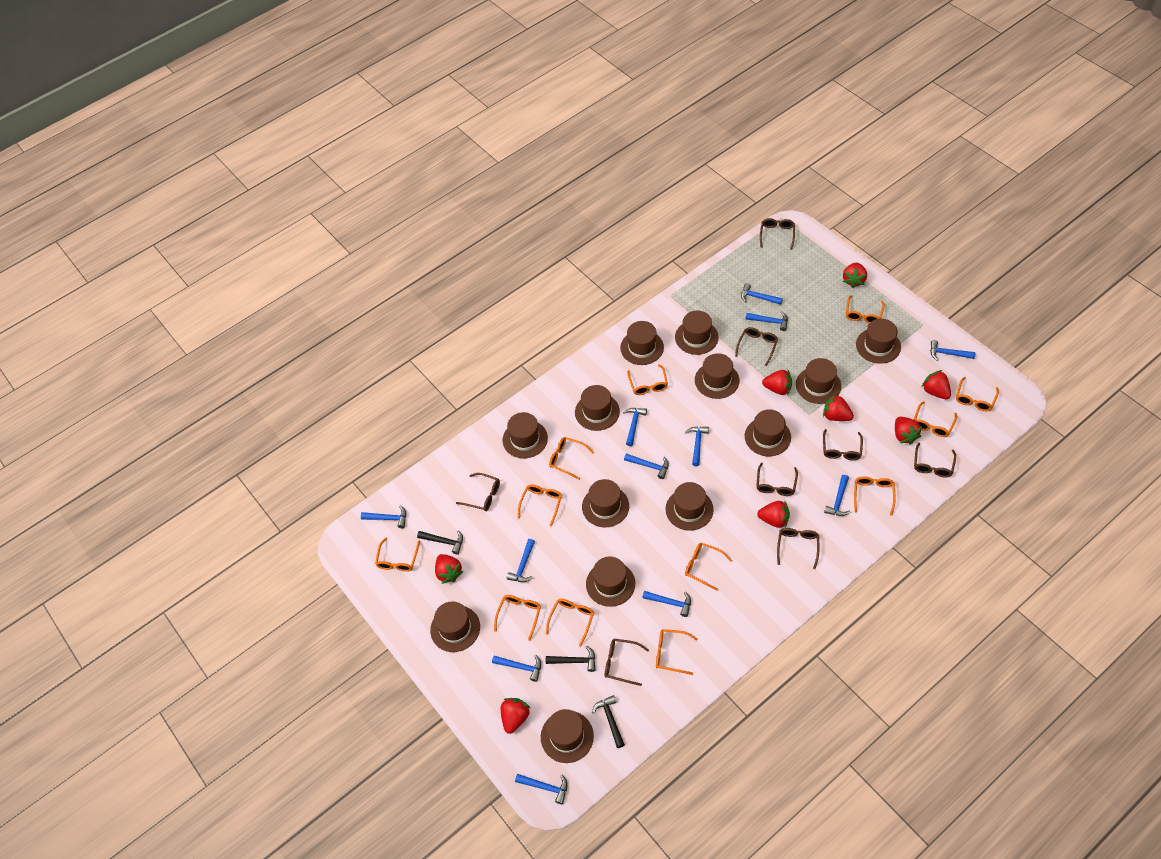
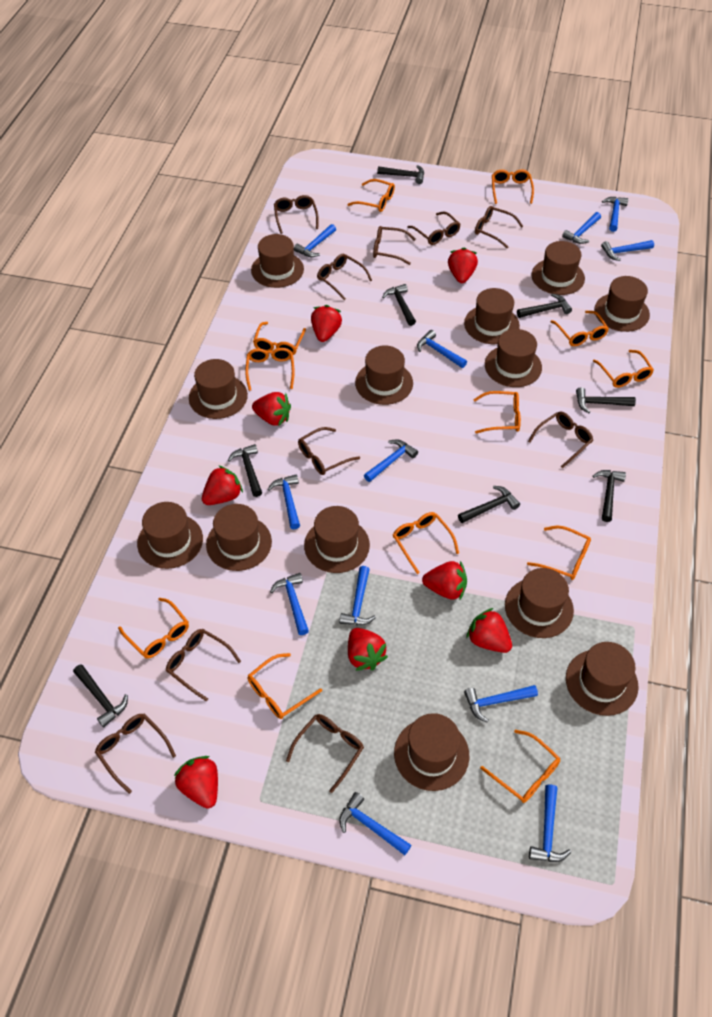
black hammer: [417,530,463,554] [546,646,595,672] [592,695,625,748] = 3 -> [73,664,128,728] [228,444,262,497] [377,165,424,184] [382,284,416,326] [458,486,520,523] [517,294,572,318] [576,387,636,413] [593,470,626,522] = 8
brown glasses: [456,473,500,511] [605,639,649,686] [735,327,778,366] [756,463,798,496] [760,218,795,250] [777,528,819,569] [823,429,863,460] [914,443,956,477] = 8 -> [95,714,176,794] [166,629,241,702] [274,195,319,234] [286,714,364,793] [298,427,360,475] [317,254,372,300] [373,226,416,265] [407,212,461,245] [475,206,523,248] [528,412,593,468] = 10

